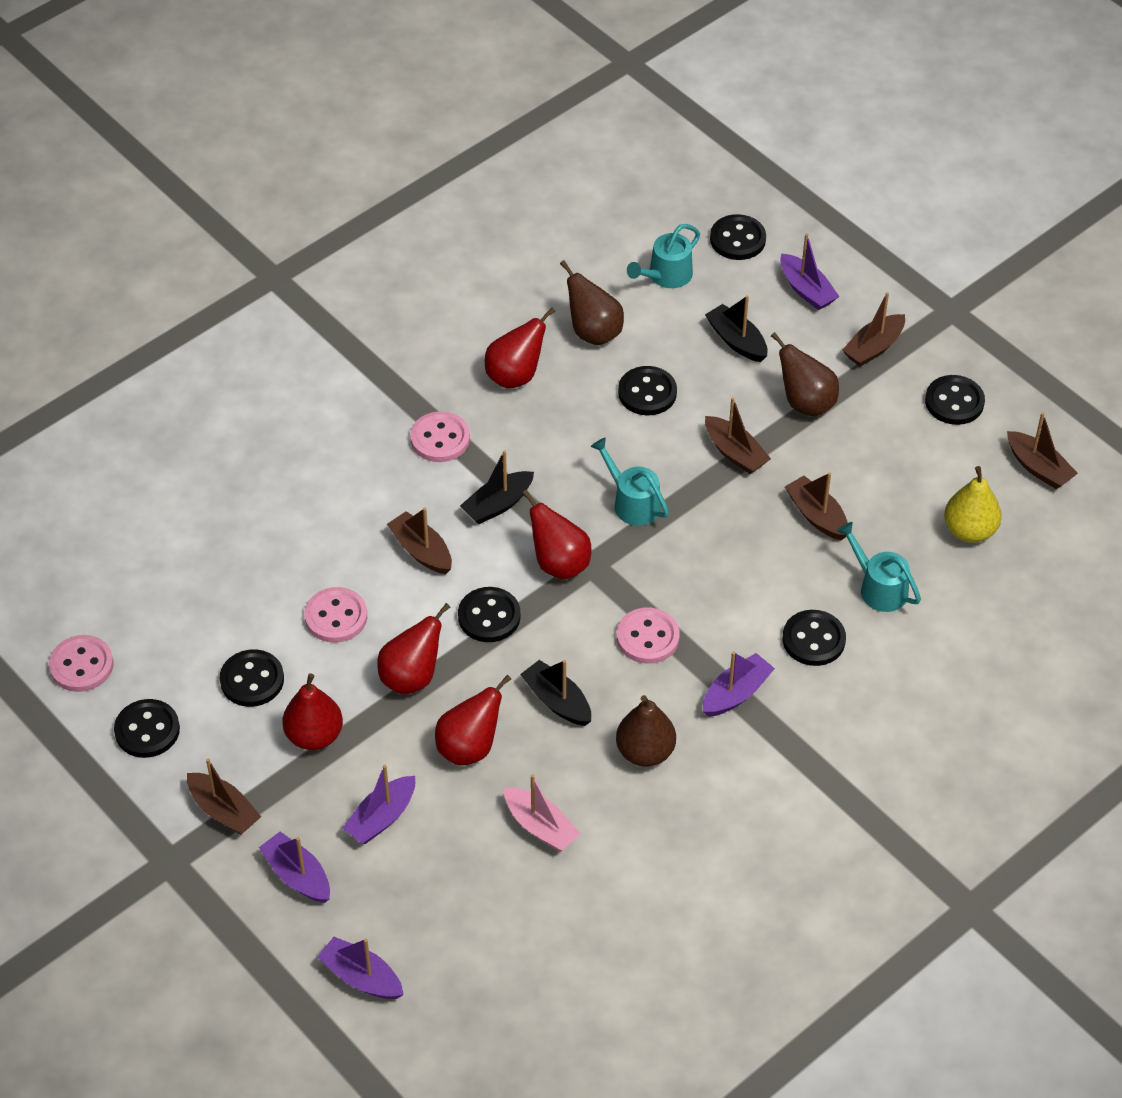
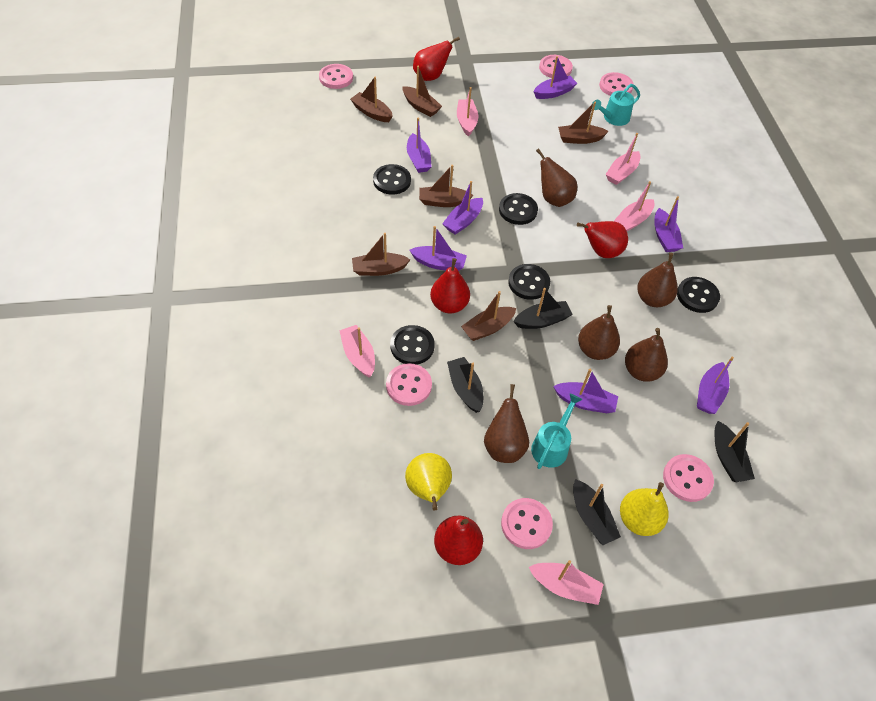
black boat: [460,450,534,524] [520,660,591,726] [705,295,768,362] = 3 -> [447,357,483,413] [513,288,573,329] [573,479,621,545] [715,421,755,482] = 4
black button: [114,699,180,758] [220,649,284,707] [458,587,521,642] [618,366,677,415] [710,214,766,260] [783,610,846,666] [925,375,985,425] = 7 -> [373,164,411,195] [390,325,435,365] [499,193,538,225] [508,264,550,300] [677,277,720,313] = 5
brown pear: [560,260,624,345] [616,695,676,767] [771,332,839,417] = 3 -> [484,384,529,463] [536,148,577,207] [578,305,620,360] [625,328,668,382] [637,253,678,307] = 5
pink boat: [504,774,581,851] = 1 -> [339,325,375,378] [457,87,478,137] [529,560,604,605] [606,133,641,185] [614,181,655,231] = 5
pink button: [49,635,114,692] [304,587,367,643] [410,411,470,462] [617,608,680,664] = 4 -> [319,64,353,89] [386,363,432,406] [501,498,553,549] [539,55,573,78] [599,72,634,96] [663,454,714,502] = 6
purple boat: [259,832,330,903] [317,937,404,999] [342,765,415,844] [703,651,775,717] [780,233,839,310] = 5 -> [407,117,432,173] [409,226,467,271] [442,181,483,235] [534,56,578,99] [553,369,618,413] [654,196,683,252] [697,357,734,414] = 7
red pear: [282,673,343,750] [377,603,450,694] [435,675,511,766] [485,308,555,389] [522,490,591,579] = 5 -> [413,37,460,81] [430,258,470,314] [434,516,483,565] [577,221,628,258] = 4
turquoise watering can: [590,438,669,526] [627,224,700,288] [837,522,921,612] = 3 -> [531,393,582,469] [592,84,640,126] = 2
yellow pear: [944,466,1002,542] = 1 -> [405,453,452,511] [620,482,668,536] = 2

